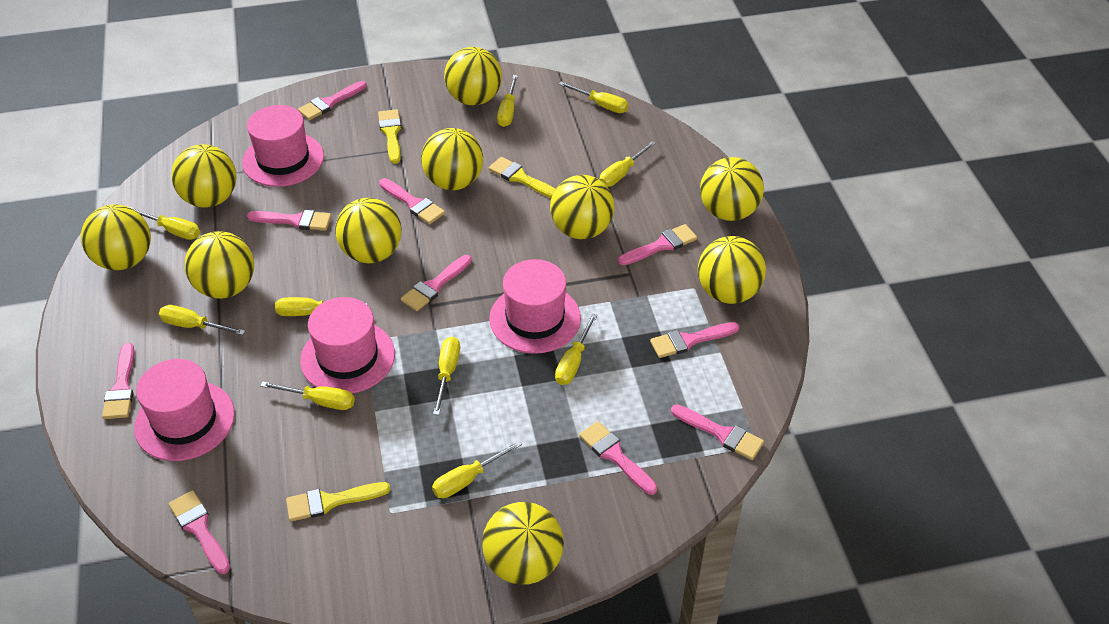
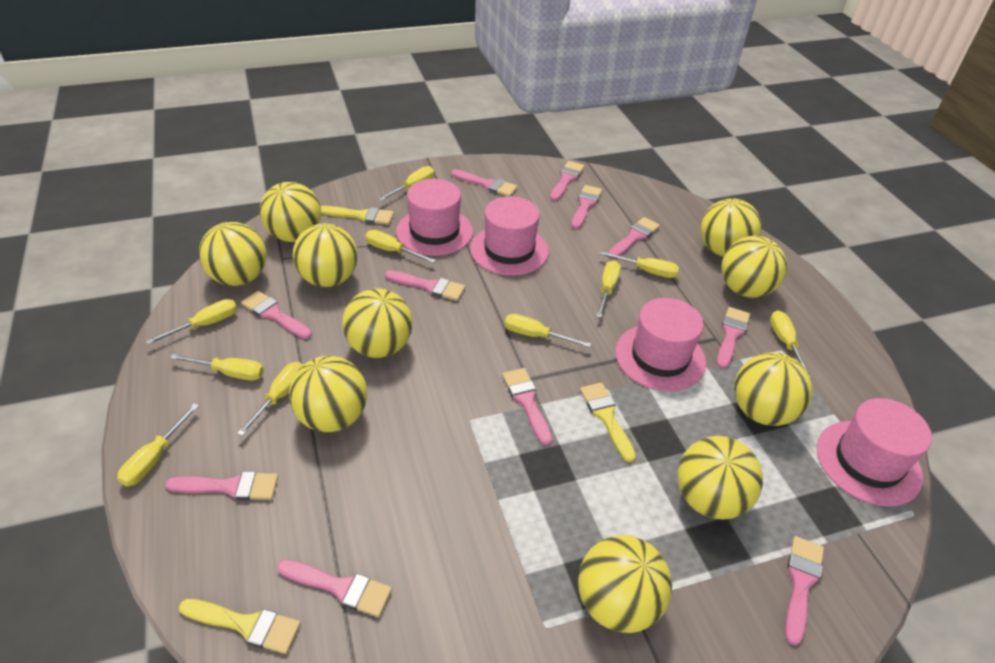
pink brush: [102,343,134,419] [169,490,230,574] [247,210,332,231] [298,81,367,120] [379,178,445,224] [401,255,472,311] [579,421,658,495] [618,224,697,265] [650,322,739,358] [671,404,764,460] = 10 -> [165,471,278,500] [241,291,312,339] [277,559,392,617] [385,270,465,301] [451,169,518,197] [502,368,552,445] [550,161,584,201] [571,185,602,229] [608,217,660,258] [717,307,750,369] [785,536,824,645] = 11

